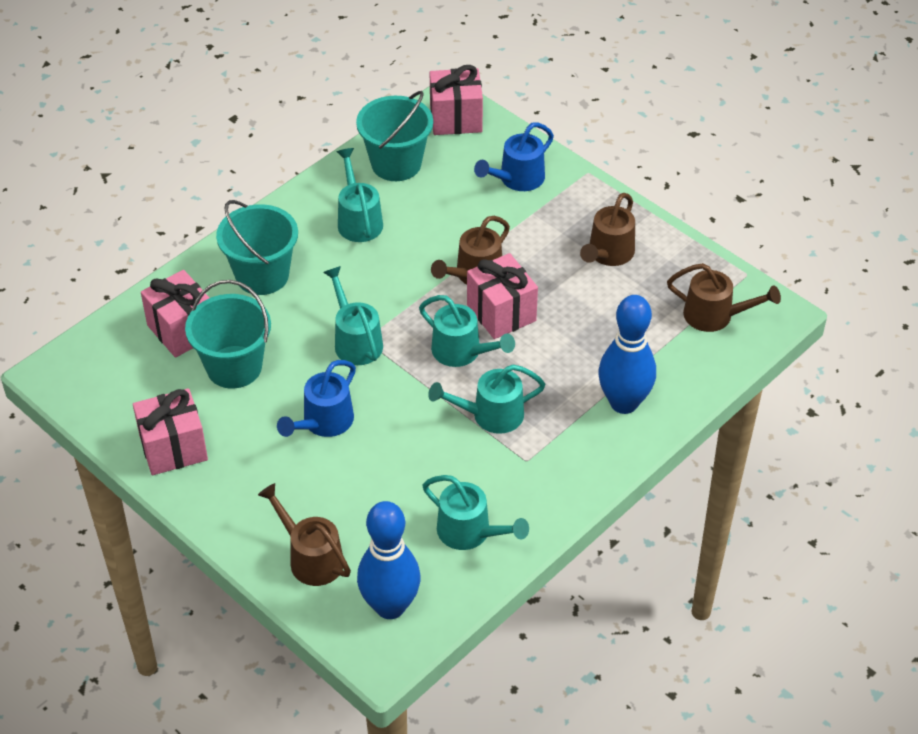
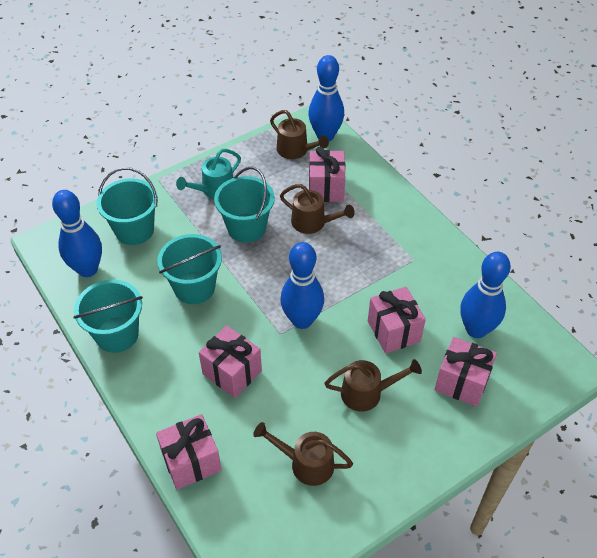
blue bowling pin: [357,501,421,619] [598,295,656,414] = 2 -> [52,190,102,277] [280,242,324,329] [308,55,344,141] [460,252,511,338] = 4
blue watering can: [277,360,356,437] [474,122,554,191] = 2 -> none = 0
pink gift: [133,388,208,475] [141,270,209,358] [430,65,483,135] [467,253,538,339] = 4 -> [156,414,222,490] [199,325,262,398] [309,146,345,202] [368,287,426,354] [434,337,497,407] = 5
turquoise bucket: [185,280,271,388] [216,200,298,295] [356,91,433,181] = 3 -> [73,279,143,353] [97,167,158,245] [157,234,222,304] [214,167,275,243] = 4
turquoise watering can: [323,266,383,365] [337,148,383,242] [419,295,515,367] [422,475,529,550] [428,364,546,434] = 5 -> [176,149,241,199] = 1

